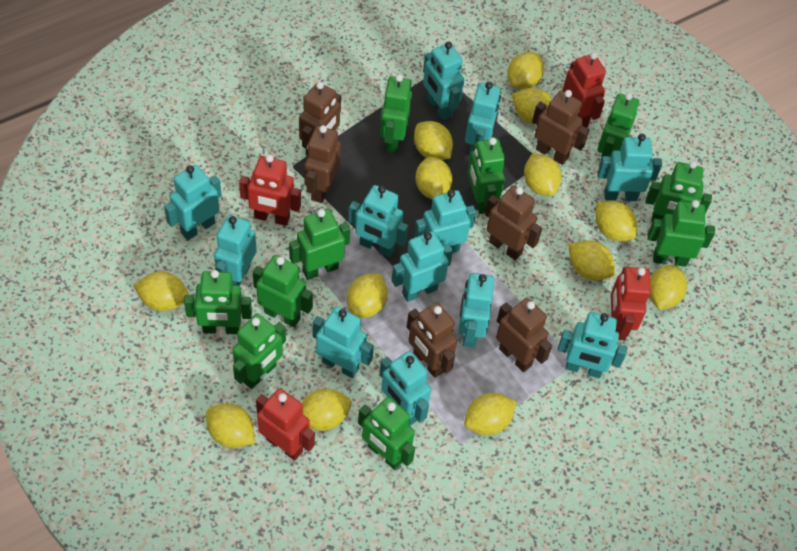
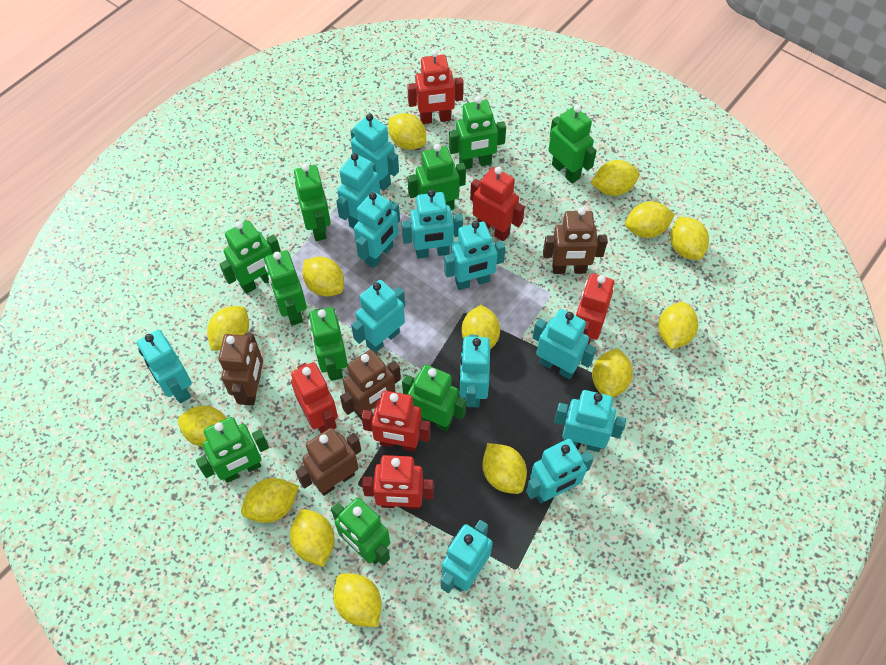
brown robot: [299,82,341,156] [304,125,341,203] [407,302,457,378] [485,186,542,260] [496,298,552,372] [532,90,589,165] = 6 -> [218,333,263,406] [295,428,361,496] [340,350,401,420] [543,207,608,274] = 4
red robot: [239,155,301,226] [256,388,315,461] [562,52,606,128] [611,267,651,340] = 4 -> [291,362,338,433] [361,391,430,451] [362,455,434,509] [407,50,463,124] [470,167,525,241] [576,273,614,344] = 6
yellow lemon: [133,272,189,311] [206,404,255,448] [302,389,352,431] [347,274,388,318] [414,121,453,160] [415,156,453,199] [464,393,517,435] [507,52,544,89] [512,88,552,124] [524,154,562,196] [569,240,615,281] [596,201,637,241] [649,265,687,310] = 13 -> [178,406,227,447] [207,306,249,351] [241,478,299,523] [290,509,335,567] [302,257,344,297] [333,573,382,627] [388,113,426,150] [462,305,500,349] [482,443,527,494] [591,160,639,196] [592,348,633,397] [625,201,675,238] [658,302,698,349] [670,217,709,260] = 14

